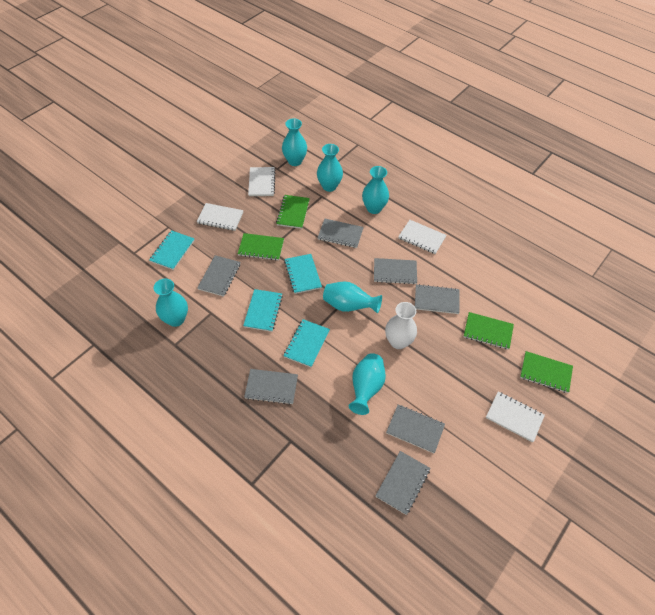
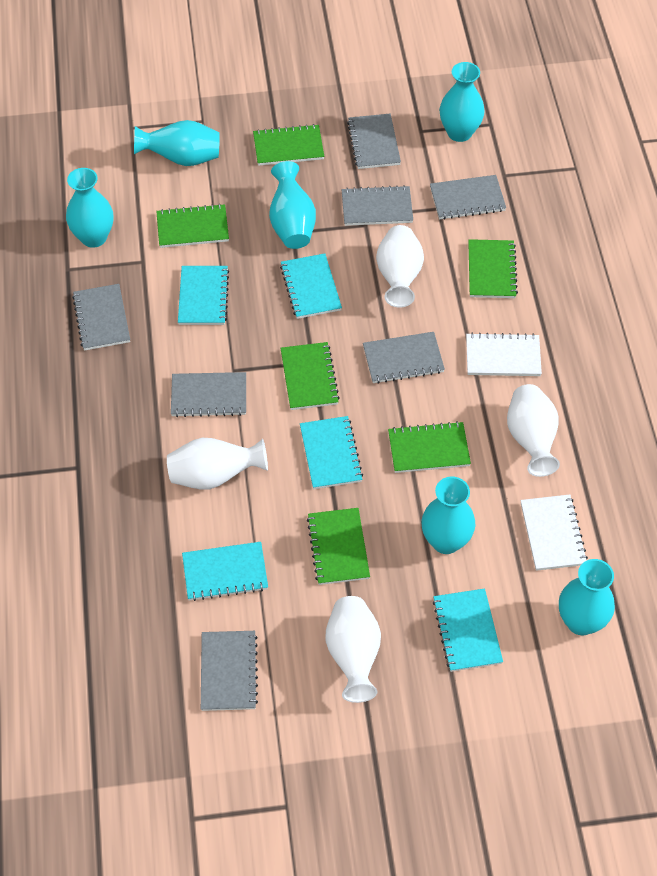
green notebook: [238,233,284,261] [276,195,310,229] [464,312,514,350] [520,351,573,393] = 4 -> [156,204,229,248] [253,124,324,166] [281,342,340,410] [307,508,370,585] [388,421,471,473] [468,239,518,298] = 6
turquoise notebook: [149,230,195,270] [243,289,283,332] [284,254,322,294] [284,319,330,368] = 4 -> [178,266,229,325] [182,542,268,601] [280,253,342,319] [300,416,363,489] [432,588,503,672] = 5
white notebook: [197,203,244,231] [248,167,275,196] [398,220,447,254] [486,392,545,442] = 4 -> [466,333,542,376] [521,494,588,571] = 2
white vase: [385,302,417,349] = 1 -> [167,438,268,490] [325,596,381,703] [376,225,424,308] [507,384,560,477] = 4

